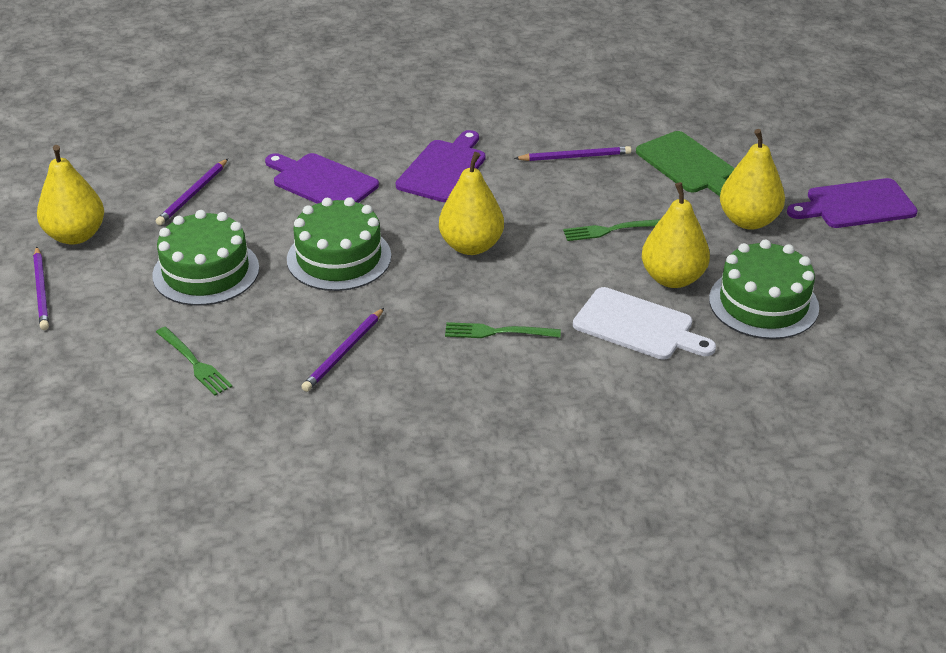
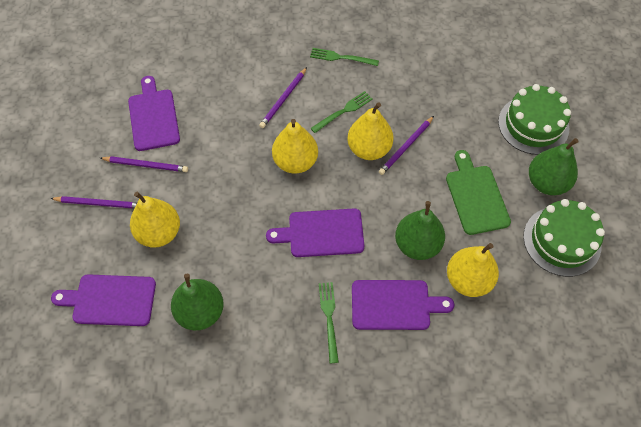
green cake: [152,210,259,306] [287,197,391,291] [709,239,819,339] = 3 -> [498,84,571,155] [523,199,605,277] = 2
green pear: none = 0 -> [171,273,224,330] [395,201,445,260] [529,138,579,195] = 3
purple cutting board: [265,153,379,204] [396,130,486,202] [787,178,918,228] = 3 -> [51,274,156,326] [128,76,180,151] [266,209,364,257] [352,280,454,330] = 4
white cutting board: [573,287,716,360] = 1 -> none = 0

